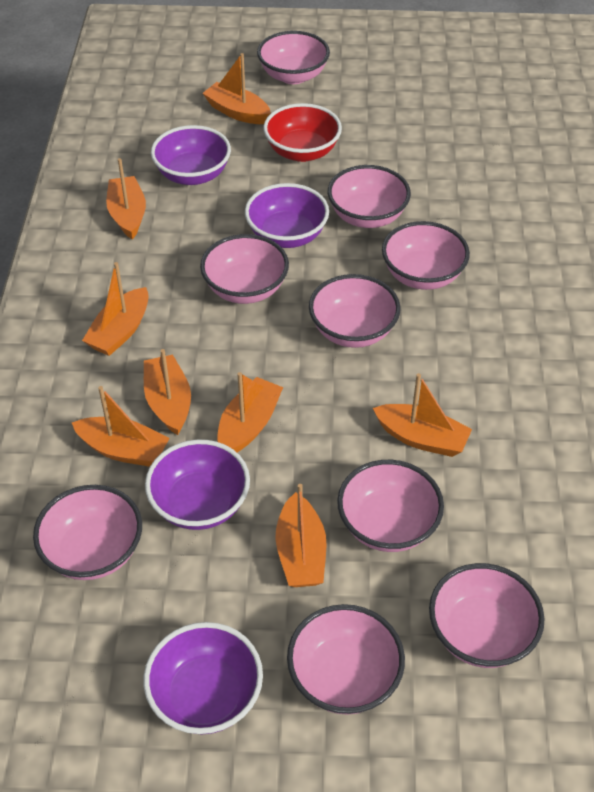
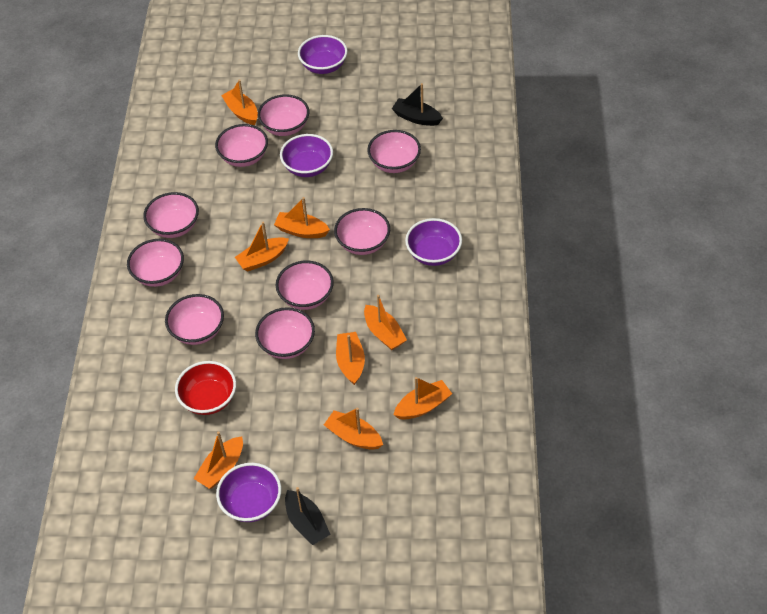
black boat: none = 0 -> [285,487,331,545] [392,83,443,126] = 2

